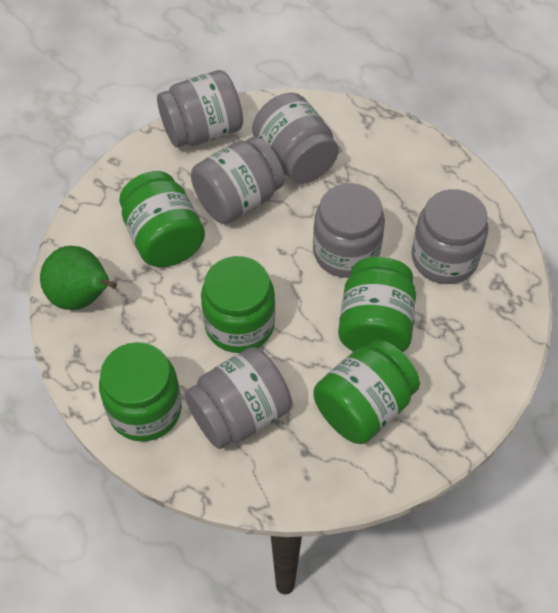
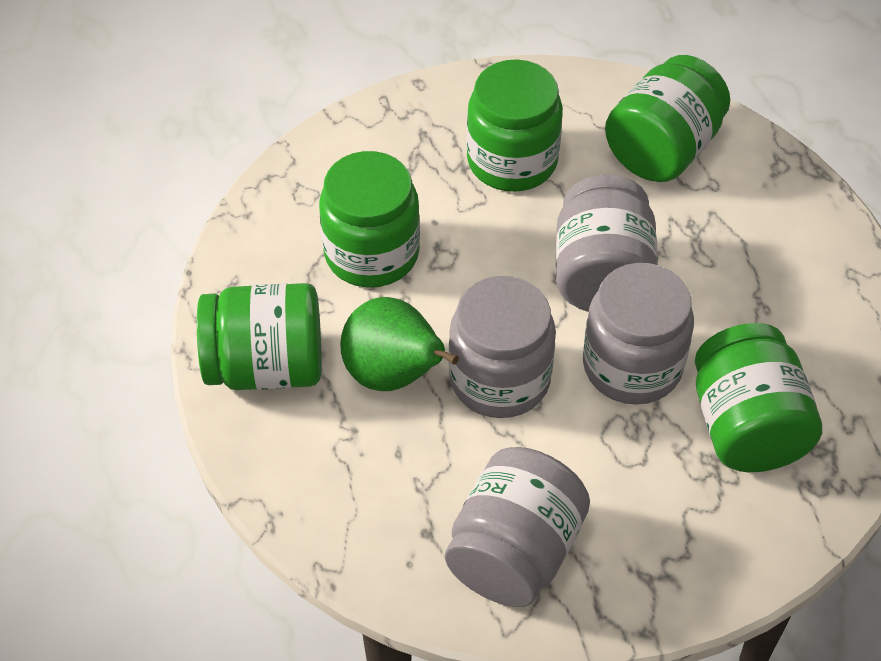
grey jar: [157,70,243,148] [185,347,292,449] [191,136,284,224] [252,93,339,184] [313,183,385,278] [412,189,488,284] = 6 -> [445,447,590,607] [449,276,556,418] [556,175,658,312] [583,263,694,405] = 4

